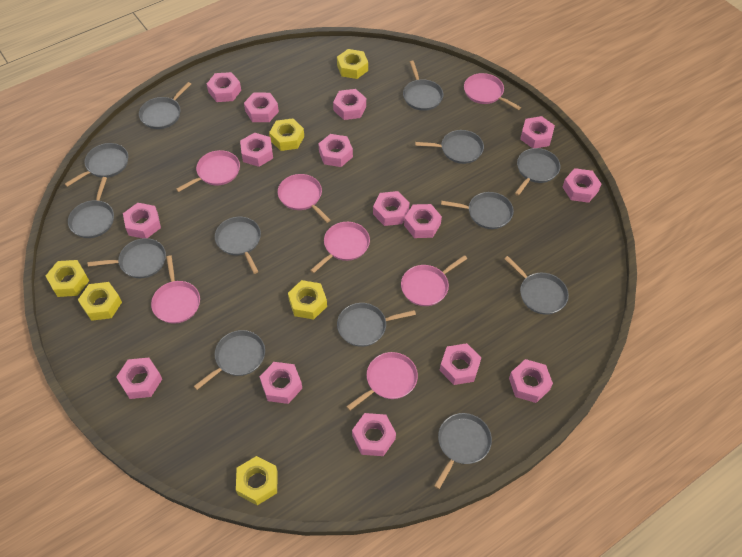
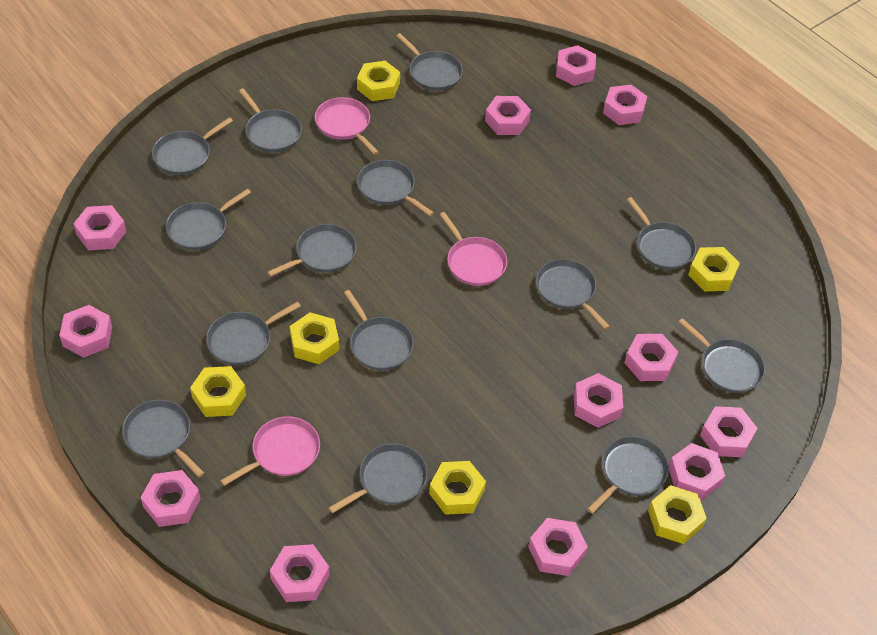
grey pan: [65,143,128,187] [68,177,114,238] [88,238,166,278] [139,82,191,129] [194,330,265,390] [215,217,261,274] [337,303,416,347] [403,61,443,111] [415,130,484,164] [434,413,492,489] [441,192,514,229] [504,256,569,315] [515,148,560,196] = 13 -> [122,399,204,478] [152,117,233,175] [166,188,251,250] [206,301,301,365] [239,89,302,152] [267,224,357,277] [329,443,427,513] [344,290,414,370] [357,160,434,216] [396,33,463,91] [536,259,610,330] [587,436,669,514] [627,197,696,270] [678,318,765,393] = 14
pink nut: [116,358,162,399] [123,203,161,238] [207,72,241,102] [240,132,273,167] [244,92,279,122] [260,362,302,404] [318,134,353,167] [333,89,366,120] [352,413,396,456] [373,191,410,226] [404,204,442,238] [440,343,481,385] [509,359,553,403] [520,116,555,148] [563,168,601,203] = 15 -> [59,305,112,358] [73,205,126,250] [140,470,200,527] [270,544,330,602] [485,96,531,135] [528,518,588,576] [556,45,596,86] [574,373,623,428] [603,85,647,125] [624,334,678,381] [669,443,725,500] [700,406,758,457] = 12
pink pan: [151,255,200,324] [176,150,240,192] [278,174,330,223] [310,222,370,273] [346,352,418,411] [401,255,467,306] [464,73,521,110] = 7 -> [220,416,320,486] [315,97,378,155] [439,212,507,286] = 3

